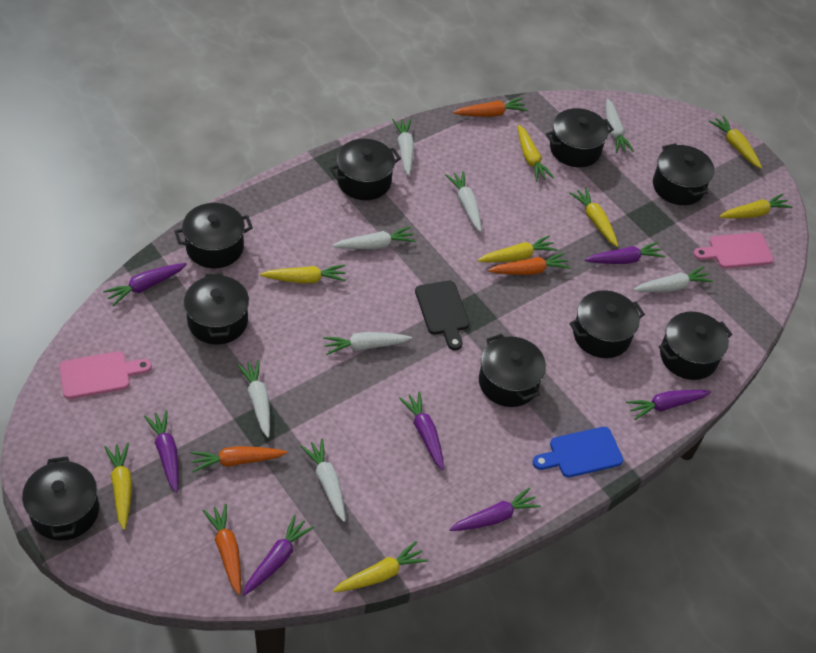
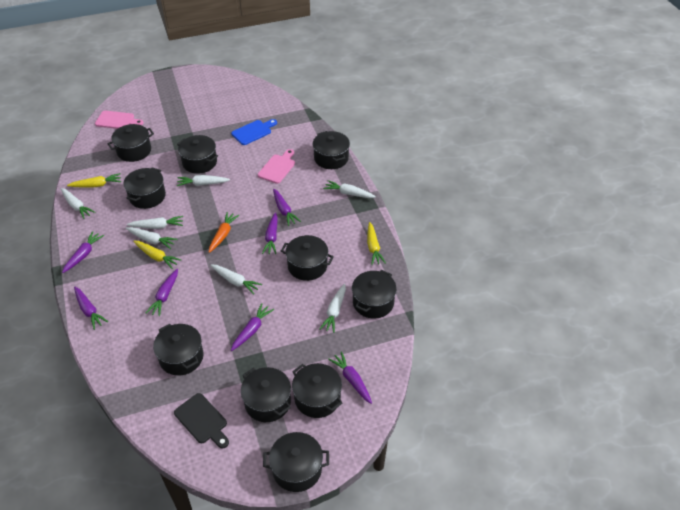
black pot: [22,456,99,541] [174,203,253,268] [184,273,249,344] [330,139,401,200] [479,334,546,407] [546,108,614,167] [569,290,645,358] [653,143,714,205] [659,312,732,380] = 9 -> [107,124,154,162] [123,167,166,209] [153,324,203,376] [177,135,218,174] [241,367,291,422] [263,432,329,492] [281,235,334,281] [292,363,342,418] [313,131,350,169] [352,270,397,319] = 10
orange carrot: [190,446,287,472] [203,504,241,595] [453,98,528,117] [488,253,571,275] = 4 -> [209,212,239,253] = 1
white carrot: [237,360,270,438] [301,439,345,522] [323,332,412,355] [332,226,416,249] [392,118,414,176] [445,171,481,232] [606,98,634,153] [633,266,713,292] = 8 -> [61,188,95,219] [126,227,178,249] [127,216,183,229] [177,175,230,186] [211,265,262,295] [320,284,346,333] [323,180,376,198] = 7
yellow carrot: [105,443,132,530] [260,265,346,284] [333,541,428,592] [477,235,558,262] [518,125,554,181] [569,187,618,247] [709,116,762,169] [719,193,793,219] = 8 -> [67,173,121,188] [133,241,181,269] [367,222,386,265] = 3

